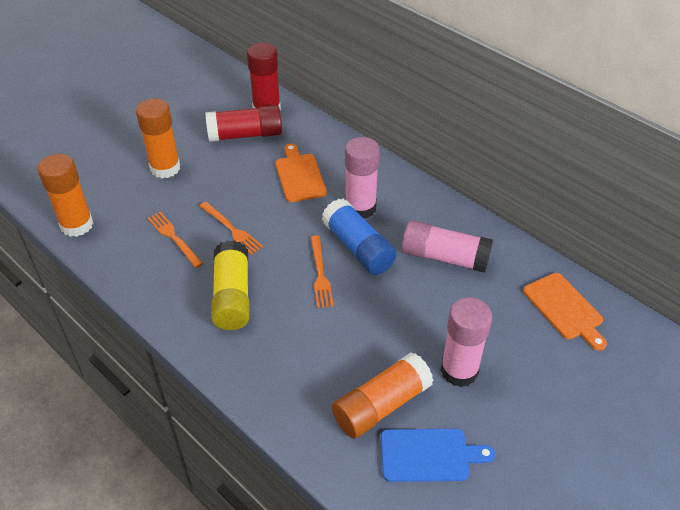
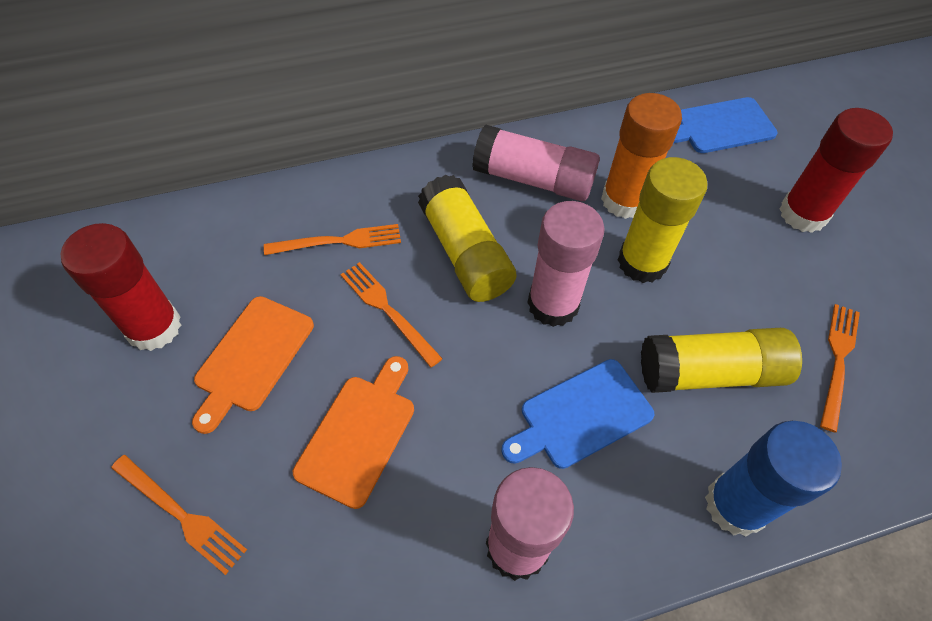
blue cutting board: [381,429,495,482] = 1 -> [501,359,654,469] [673,97,778,153] = 2
orange fork: [147,212,203,268] [200,202,263,255] [310,235,334,308] = 3 -> [111,455,247,575] [264,224,401,255] [340,262,443,368] [820,304,860,433] = 4
orange glue stick: [38,154,93,237] [136,98,180,178] [332,352,434,438] = 3 -> [601,93,682,219] = 1
yellow glue stick: [211,240,250,330] = 1 -> [418,175,516,302] [618,157,707,283] [641,328,802,393] = 3

